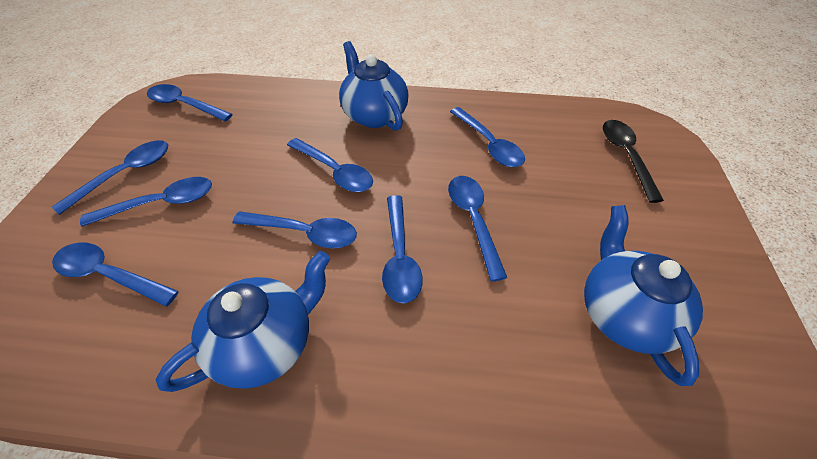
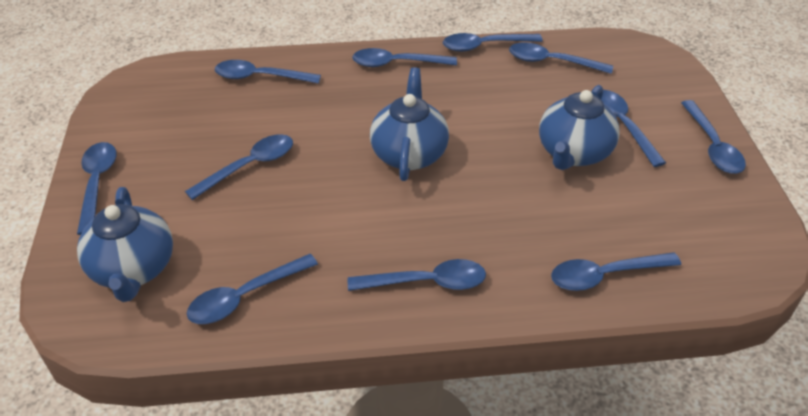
black spoon: [603,120,664,203] = 1 -> none = 0
blue spoon: [52,140,168,215] [52,243,179,307] [80,177,212,227] [147,84,233,121] [233,211,357,248] [287,138,373,192] [382,195,423,304] [448,176,507,281] [450,107,525,167] = 9 -> [77,142,117,235] [185,134,293,200] [187,254,318,324] [215,60,321,84] [348,259,486,291] [352,48,457,67] [443,33,543,52] [509,42,613,74] [551,252,681,291] [601,90,666,167] [681,100,746,174] = 11

